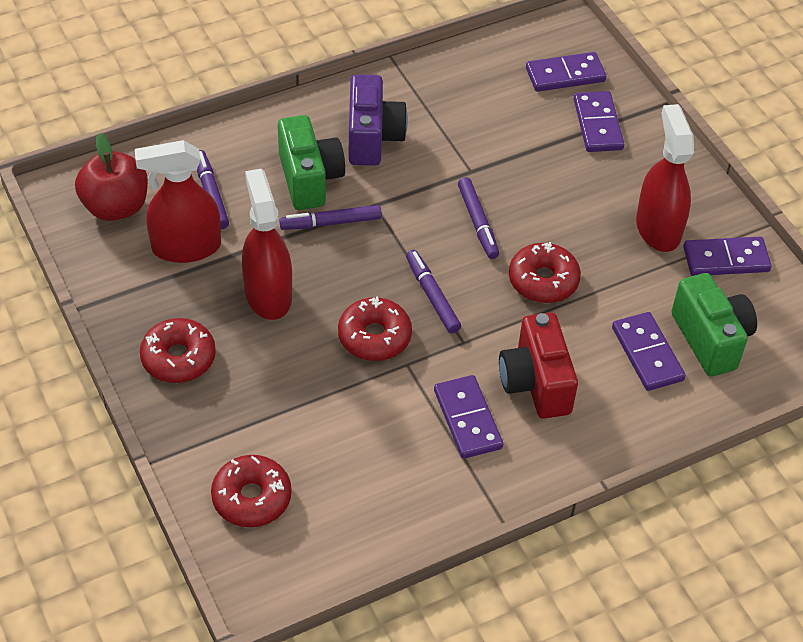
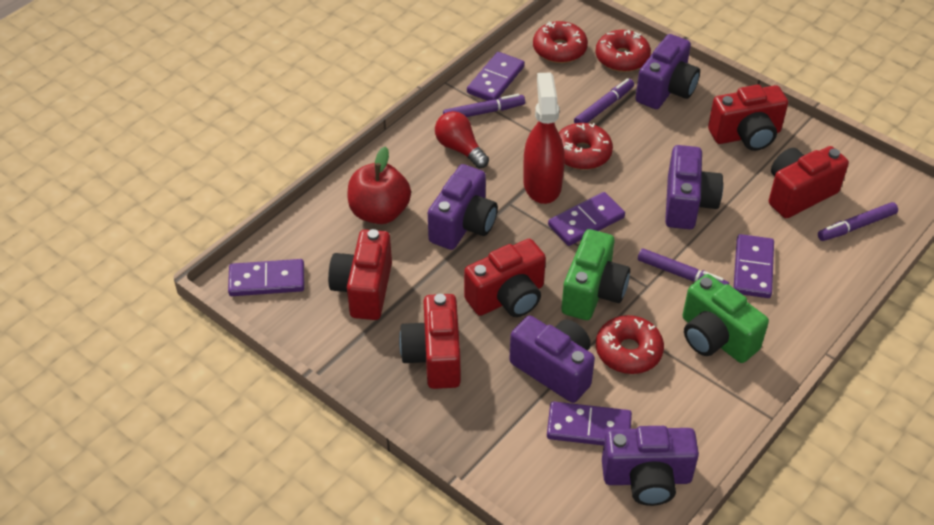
purple camera: [349,74,408,166] = 1 -> [428,164,498,250] [509,315,595,403] [602,426,699,506] [635,34,700,109] [665,145,723,229] = 5
red camera: [499,312,578,419] = 1 -> [328,229,392,320] [399,294,461,389] [464,239,546,317] [708,85,788,151] [769,146,849,218] = 5
red light bulb: none = 0 -> [435,111,489,168] = 1
red spray bottle: [135,140,221,263] [242,169,292,320] [636,104,694,252] = 3 -> [523,72,565,204] = 1

